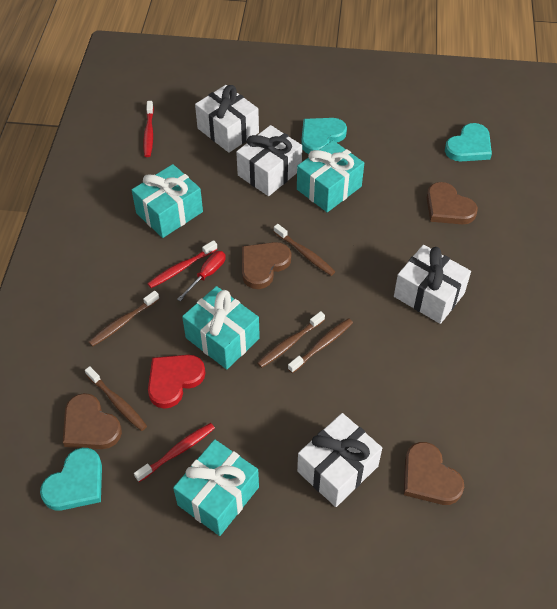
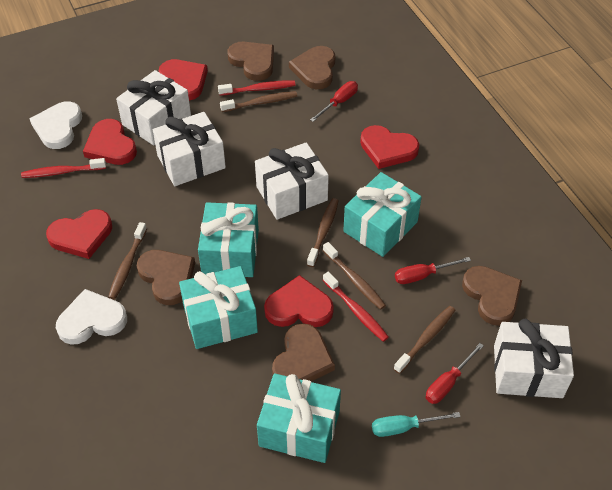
brown heart: [63,393,122,449] [242,242,291,289] [404,442,464,505] [427,182,478,224] = 4 -> [137,250,195,305] [227,42,274,81] [272,323,335,381] [289,46,335,89] [462,266,522,326] = 5
red heart: [148,355,205,409] = 1 -> [46,209,112,259] [83,119,137,165] [159,59,208,101] [264,275,334,327] [360,125,419,169] = 5
red screwdriver: [177,251,226,301] = 1 -> [310,81,358,122] [395,257,471,284] [426,343,484,404] = 3
turquoise heart: [40,448,102,511] [301,118,347,154] [445,123,492,162] = 3 -> none = 0
turquoise screwdriver: none = 0 -> [372,412,461,437] = 1
white heart: none = 0 -> [29,101,82,149] [56,289,127,345] = 2

